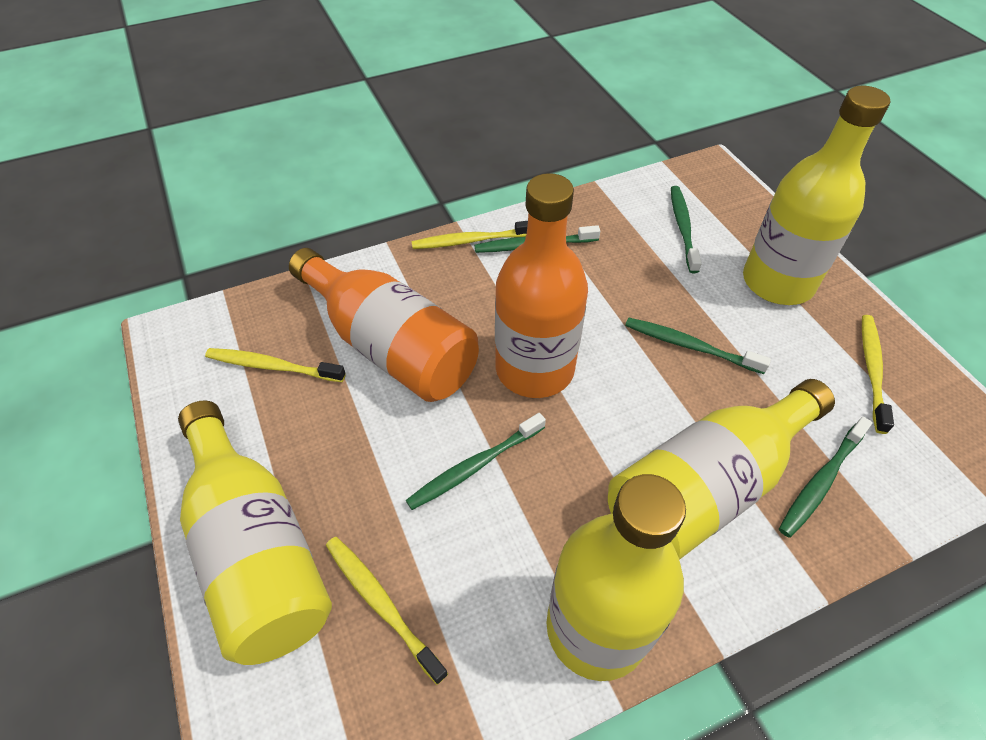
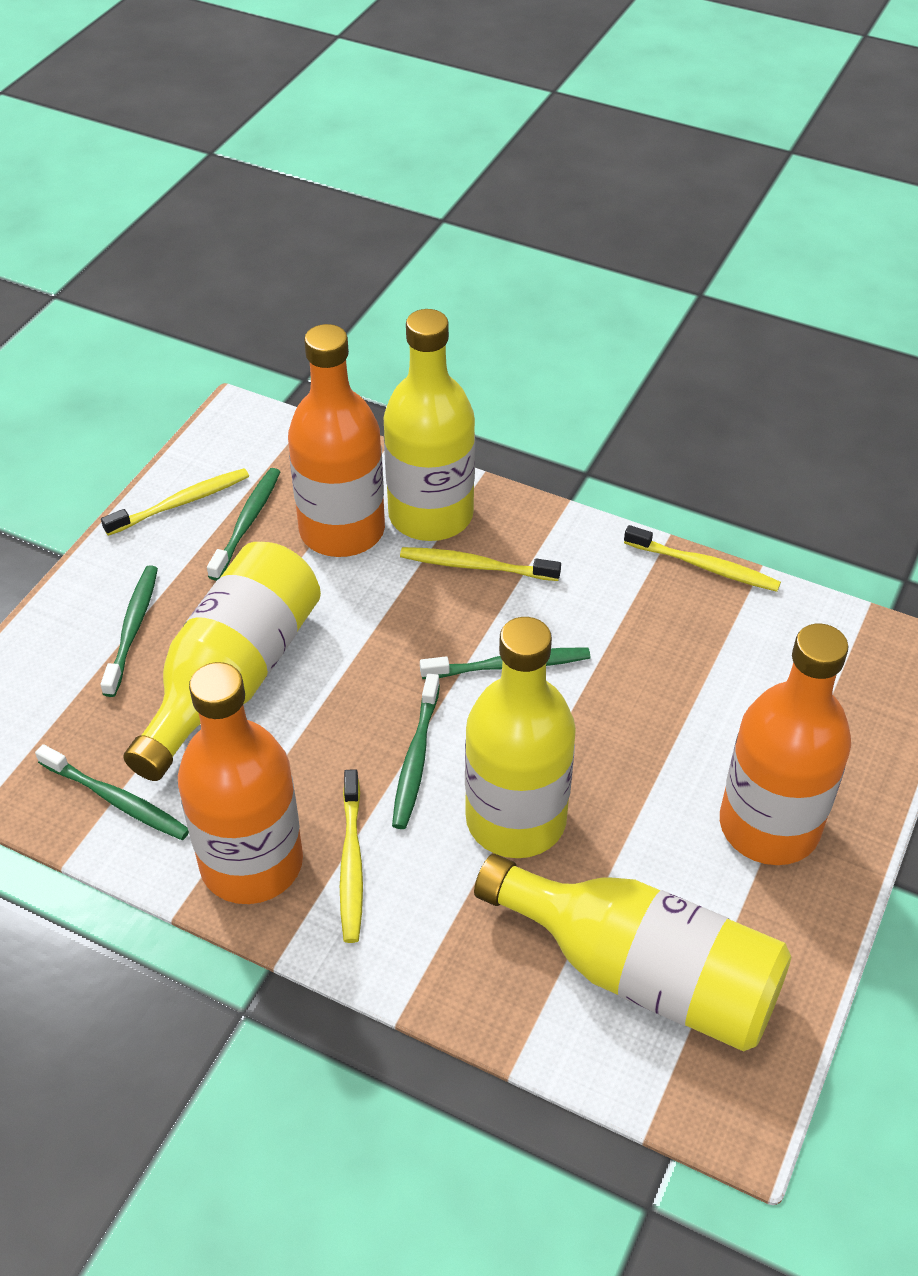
orange bottle: [289,248,479,402] [495,173,588,398] = 2 -> [178,662,303,904] [288,324,385,557] [720,624,851,865] = 3

